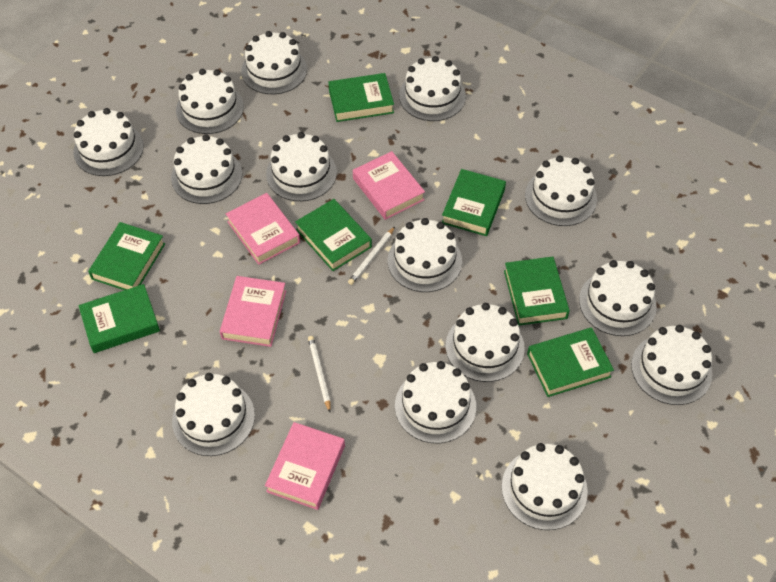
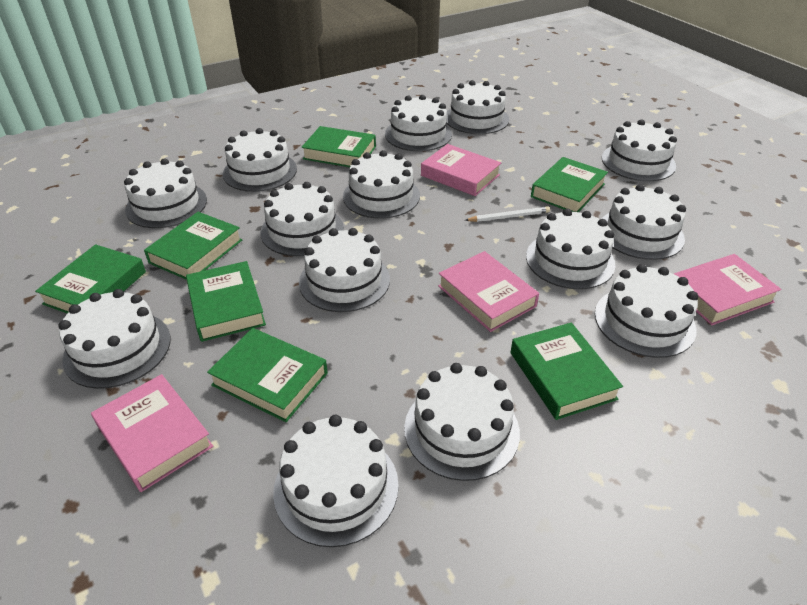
white pencil: [308,336,331,412] [348,227,395,285] = 2 -> [465,206,550,222] = 1

